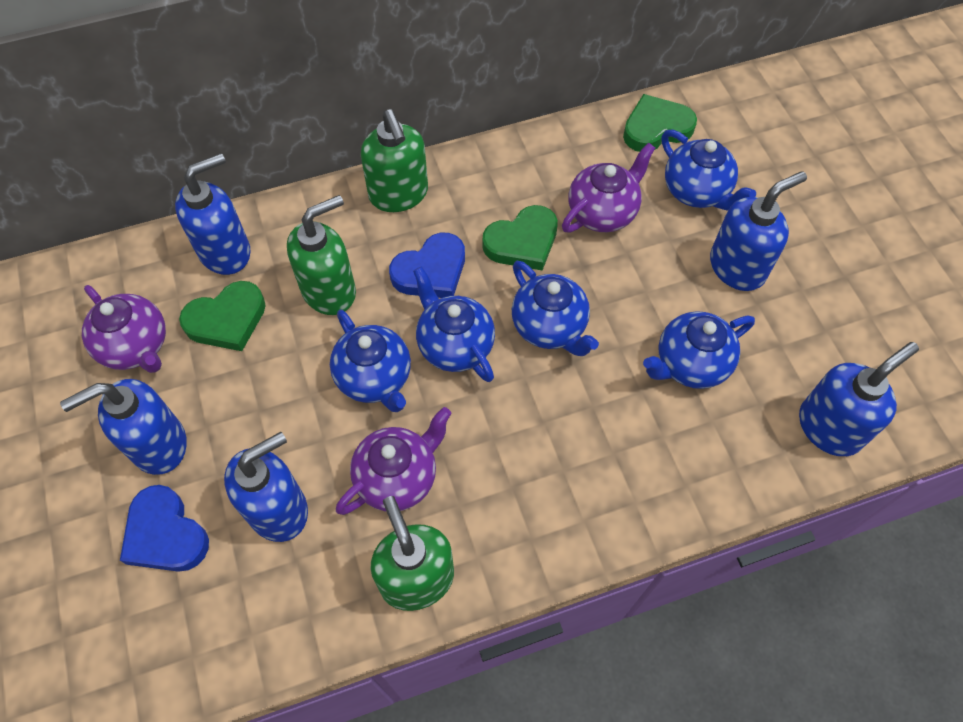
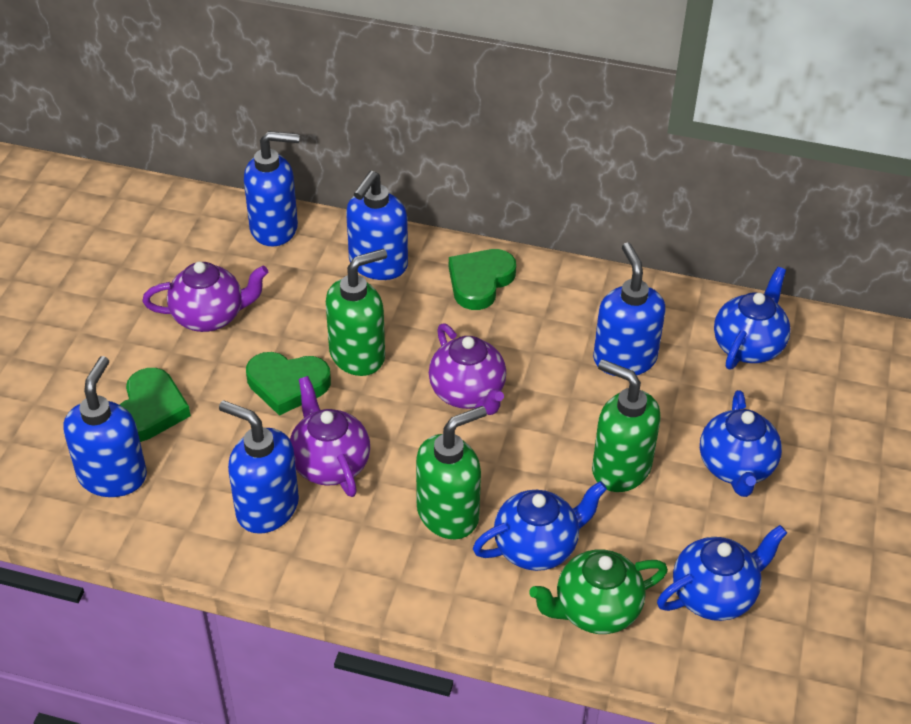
blue heart: [120,485,209,572] [389,233,465,298] = 2 -> none = 0
blue teapot: [330,310,411,412] [413,266,495,382] [512,261,599,356] [643,311,755,389] [662,130,756,211] = 5 -> [473,481,607,571] [657,525,787,621] [700,390,782,497] [714,267,790,370] = 4
green teapot: none = 0 -> [529,549,668,634] = 1

